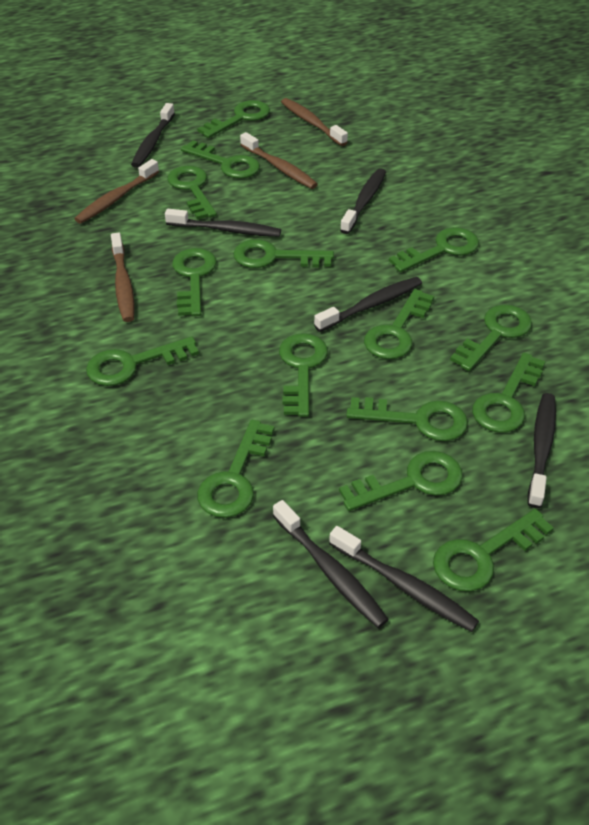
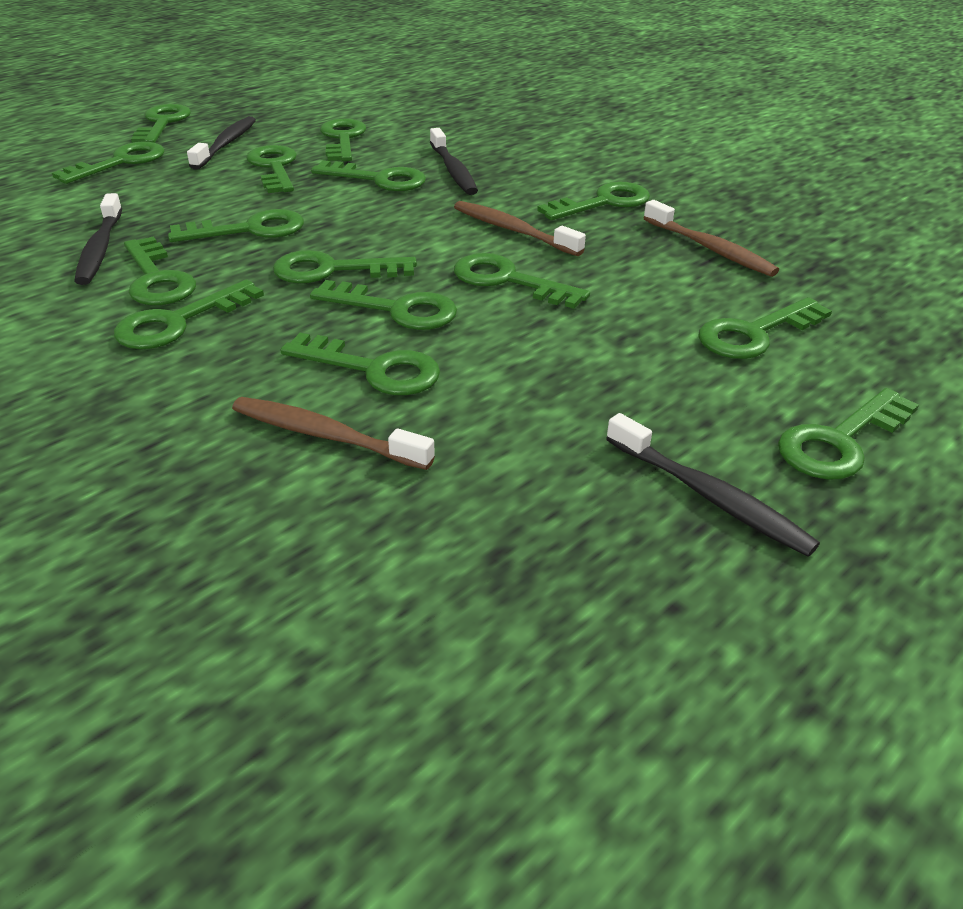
black toothbrush: [131,103,175,168] [165,209,281,237] [273,500,389,628] [314,277,422,332] [329,526,479,632] [340,168,386,234] [528,393,556,508] = 7 -> [74,193,122,285] [187,116,256,170] [430,128,478,195] [606,413,820,557] = 4
brown toothbrush: [74,159,159,224] [111,233,135,322] [240,132,318,189] [281,98,348,146] = 4 -> [232,397,435,470] [454,201,586,256] [644,200,779,277] = 3

